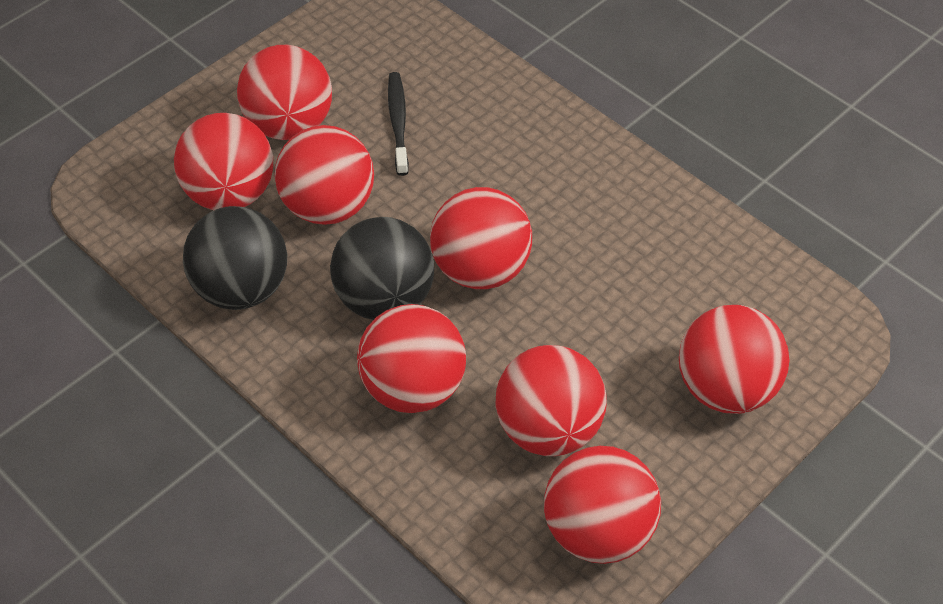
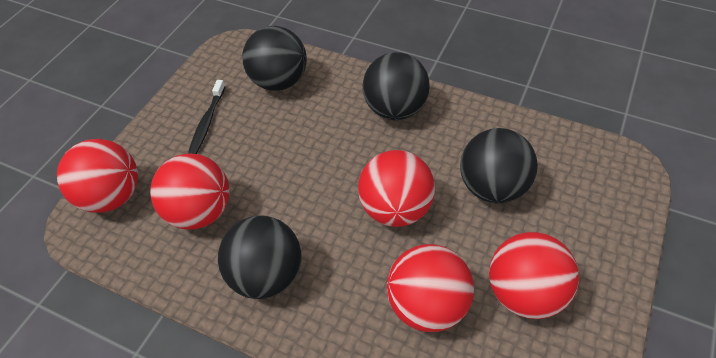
black ball: [183,206,287,310] [330,217,434,320] = 2 -> [218,216,301,299] [242,26,307,91] [363,52,430,120] [460,128,538,204] = 4
red ball: [174,113,273,210] [237,45,332,140] [275,125,374,225] [357,304,466,413] [430,187,532,289] [495,345,607,456] [544,446,661,564] [679,305,789,414] = 8 -> [57,139,138,213] [150,153,230,230] [358,150,435,227] [387,244,474,332] [489,232,579,319] = 5

